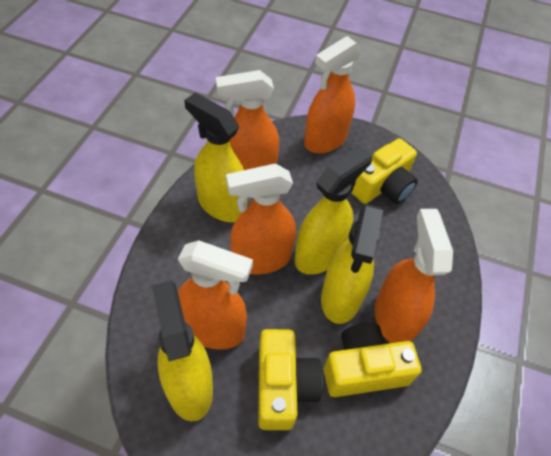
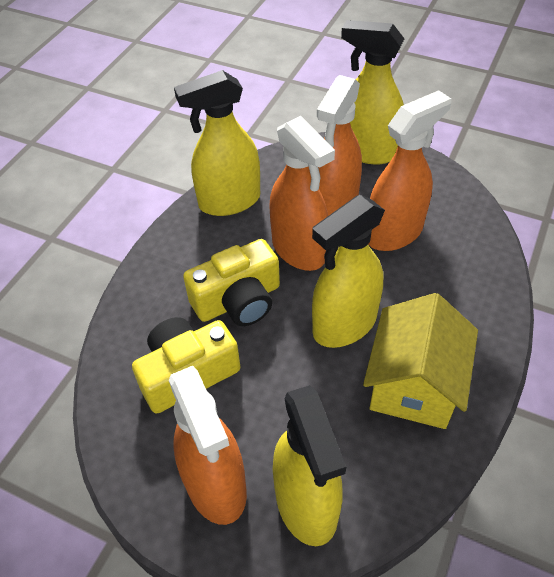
orange spray bottle: [178,240,253,350] [216,70,279,170] [226,164,296,274] [304,36,363,153] [375,209,453,343] = 5 -> [169,366,247,525] [270,116,335,271] [317,75,362,216] [369,90,451,251] = 4
yellow camera: [258,329,323,430] [324,323,421,397] [351,138,418,204] = 3 -> [132,317,240,413] [183,239,280,326] = 2
yellow house: none = 0 -> [363,293,478,429] = 1

